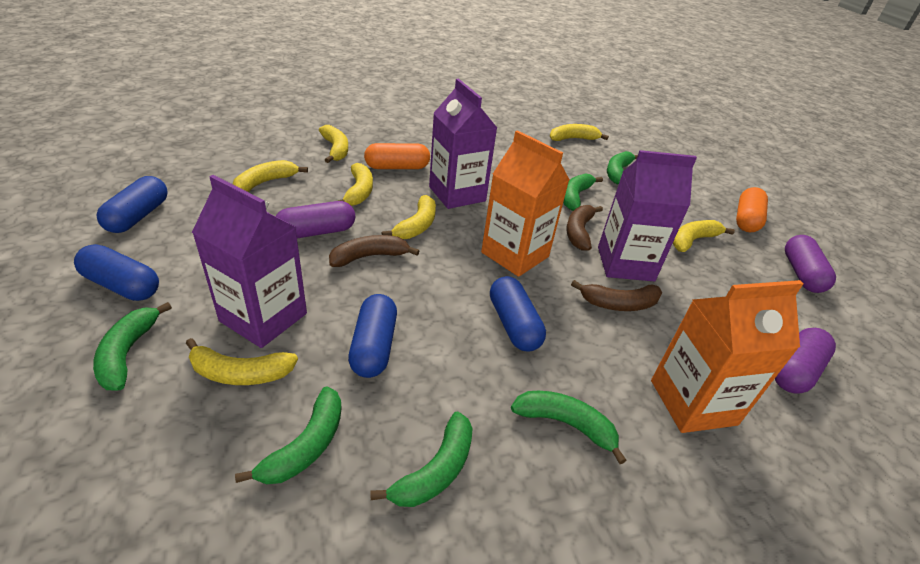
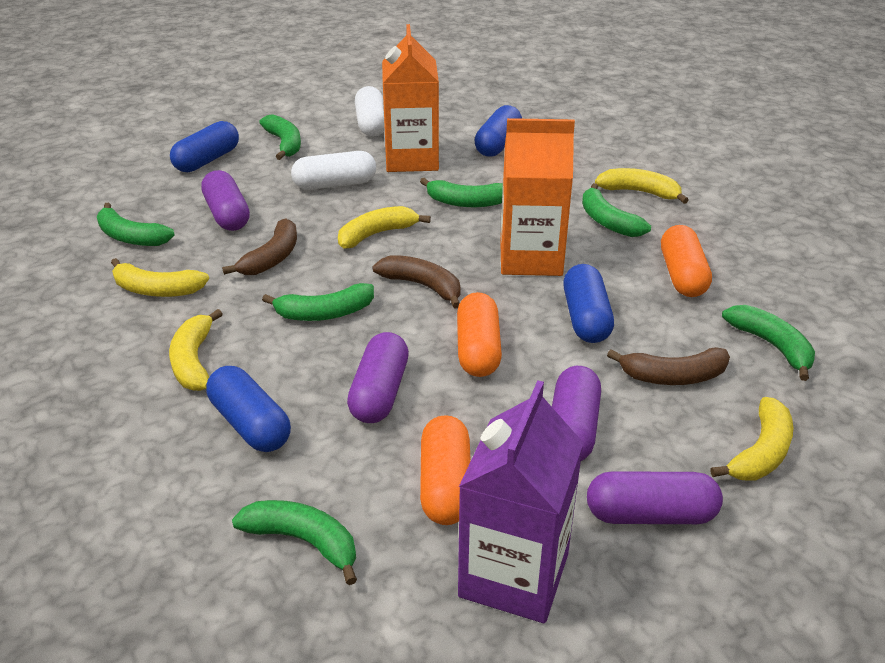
green banana: [93,302,172,390] [235,386,342,484] [370,411,473,507] [511,391,627,464] [563,174,603,211] [607,151,638,185] = 6 -> [97,203,175,246] [232,500,357,585] [259,114,301,160] [262,283,374,321] [420,178,503,207] [582,183,651,237] [722,305,815,381] = 7
orange capsule: [364,143,430,169] [736,187,768,232] = 2 -> [420,415,471,525] [457,292,502,377] [661,225,712,297] = 3
purple capsule: [276,201,355,238] [775,328,836,393] [785,235,836,293] = 3 -> [201,170,250,231] [347,332,409,423] [552,366,601,461] [587,471,723,524] = 4
purple carton: [192,175,307,348] [429,79,497,209] [598,150,697,281] = 3 -> [458,380,583,623] = 1
white capsule: none = 0 -> [291,151,376,190] [355,86,384,136] = 2
yellow banana: [186,338,298,385] [233,160,308,192] [319,125,348,163] [338,163,373,206] [381,195,436,239] [550,124,609,141] [673,220,735,252] = 7 -> [111,258,209,297] [169,309,223,391] [338,206,431,249] [595,168,688,204] [710,397,794,480] = 5

